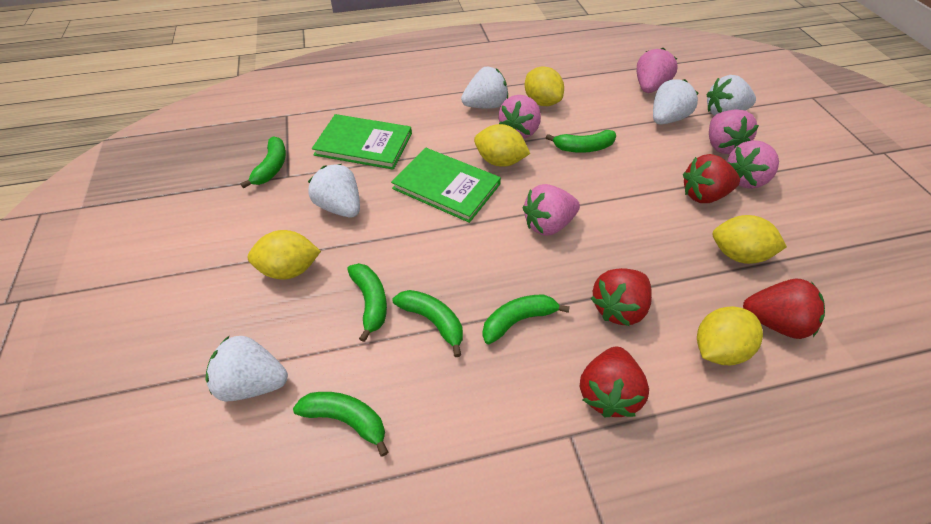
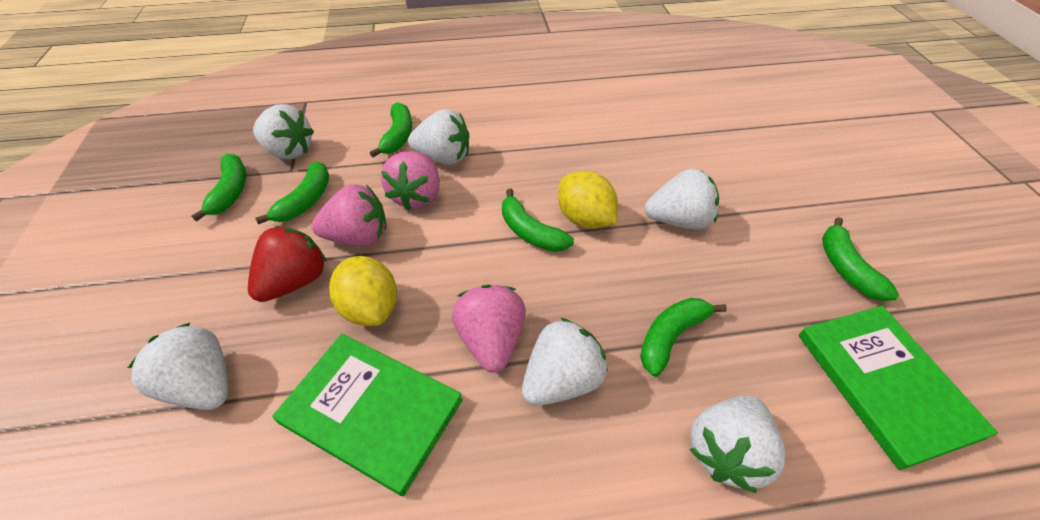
pink strawberry: [499,95,541,139] [523,184,580,236] [637,48,678,93] [709,109,759,154] [727,140,779,189] = 5 -> [312,184,387,246] [381,151,440,211] [452,285,526,373] = 3
red strawberry: [580,346,649,417] [591,268,652,326] [683,154,740,203] [743,279,825,339] = 4 -> [248,226,327,302] = 1
white strawberry: [205,335,288,401] [308,164,360,217] [461,67,508,108] [653,79,699,125] [706,75,756,116] = 5 -> [128,323,228,410] [253,104,314,160] [408,109,469,165] [522,318,608,406] [645,169,719,230] [689,395,785,493] = 6
yellow lemon: [248,230,321,279] [474,124,530,167] [525,67,564,106] [697,306,763,365] [713,215,787,264] = 5 -> [329,256,397,326] [558,171,618,229] = 2

